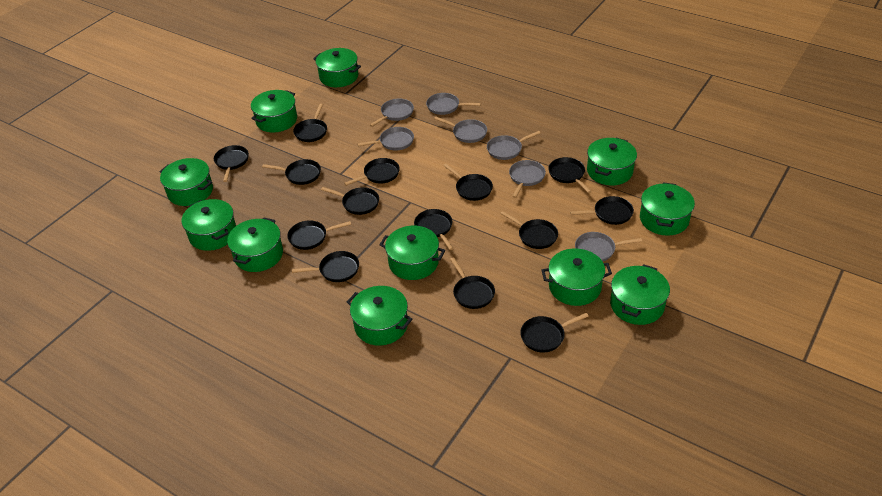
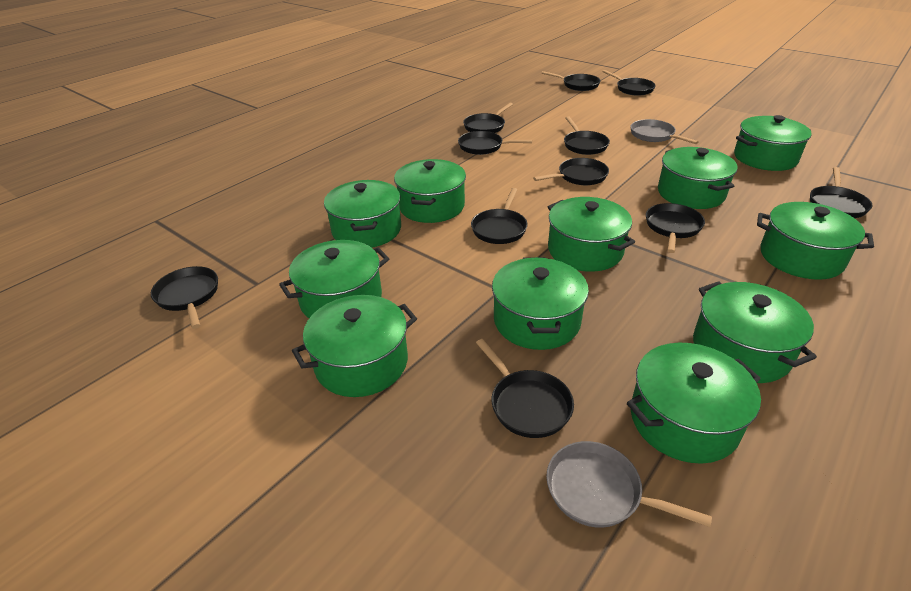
black pan: [214,145,249,182] [262,159,321,185] [287,220,351,250] [292,251,359,282] [293,104,327,142] [321,187,379,215] [344,158,400,186] [414,209,454,250] [444,164,493,201] [450,257,495,309] [500,211,558,249] [520,313,589,352] [548,157,592,193] [570,196,634,225] = 14 -> [151,266,218,329] [458,131,532,155] [463,103,513,133] [471,188,528,244] [476,339,574,438] [533,158,609,185] [541,71,601,91] [564,116,610,155] [602,70,656,96] [646,203,705,253] [810,167,872,218] = 11
grey pan: [357,127,414,151] [370,99,414,127] [426,93,481,115] [434,117,487,143] [487,131,541,160] [509,160,546,198] [575,232,642,261] = 7 -> [546,441,712,528] [630,119,699,144] = 2

